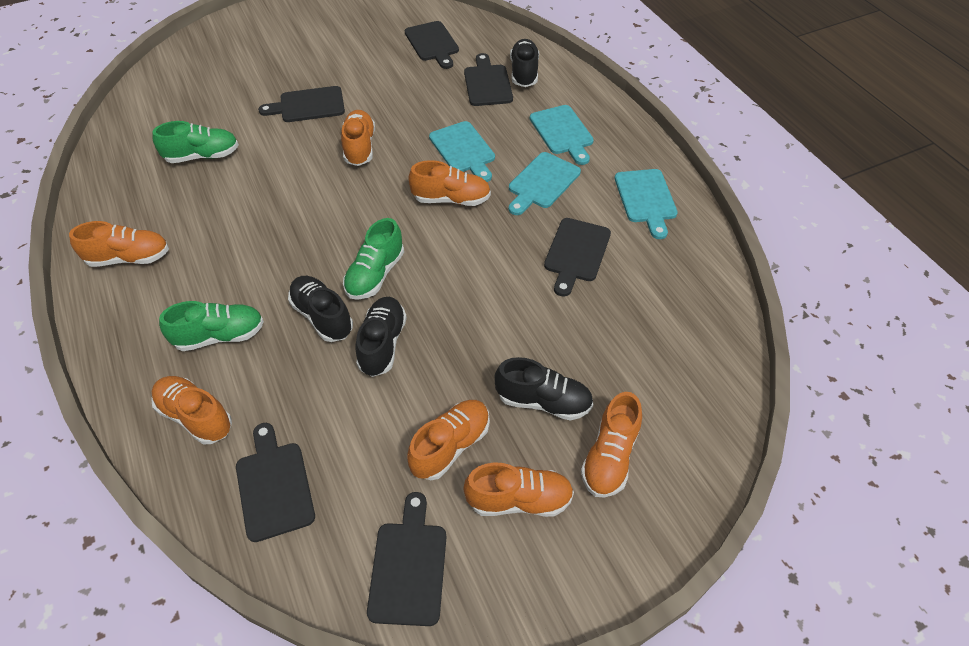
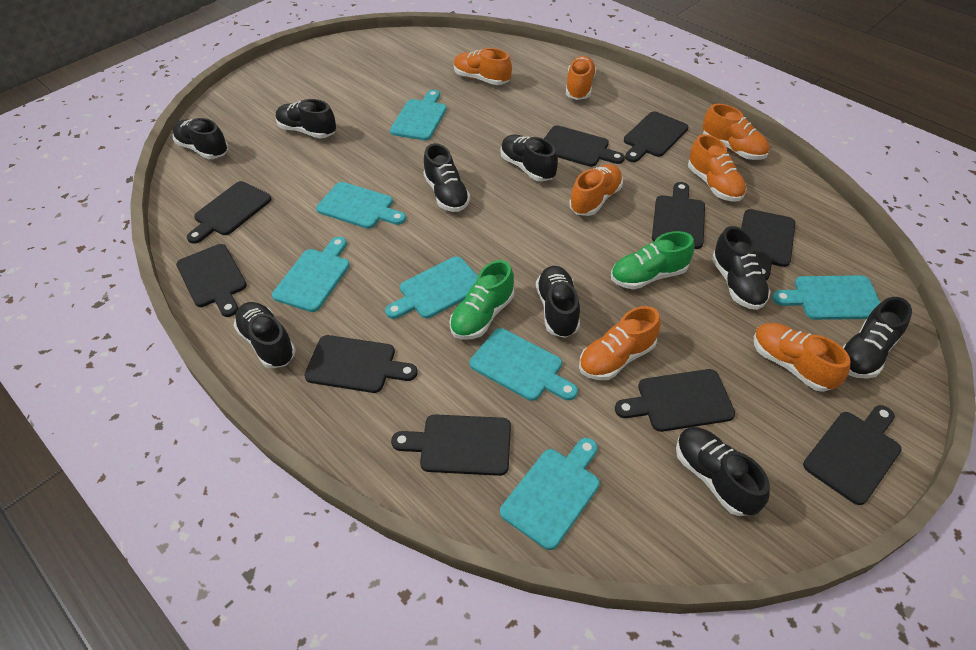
black cutting board: [236,423,315,542] [258,86,345,122] [367,492,446,626] [405,21,459,69] [464,53,513,106] [544,218,611,297] = 6 -> [176,244,247,317] [187,181,272,244] [304,335,418,393] [391,414,511,476] [544,125,625,167] [615,369,735,432] [624,111,688,162] [652,182,705,249] [741,209,795,280] [803,405,902,505] = 10
black shoe: [288,276,353,342] [355,297,407,377] [495,357,593,420] [510,39,539,87] = 4 -> [173,118,228,159] [233,302,296,369] [276,99,336,139] [423,143,470,212] [501,135,558,182] [536,266,580,338] [676,427,770,516] [712,226,771,310] [842,297,912,379] = 9
green shoe: [152,121,239,163] [159,301,264,351] [343,218,404,300] = 3 -> [450,260,514,340] [611,231,694,290] = 2
turquoise cutting board: [429,121,495,182] [509,152,581,215] [530,105,594,165] [615,169,678,239] = 4 -> [272,237,350,312] [316,182,406,229] [385,256,478,319] [390,90,447,141] [470,328,578,401] [500,438,600,550] [772,275,880,320] = 7

